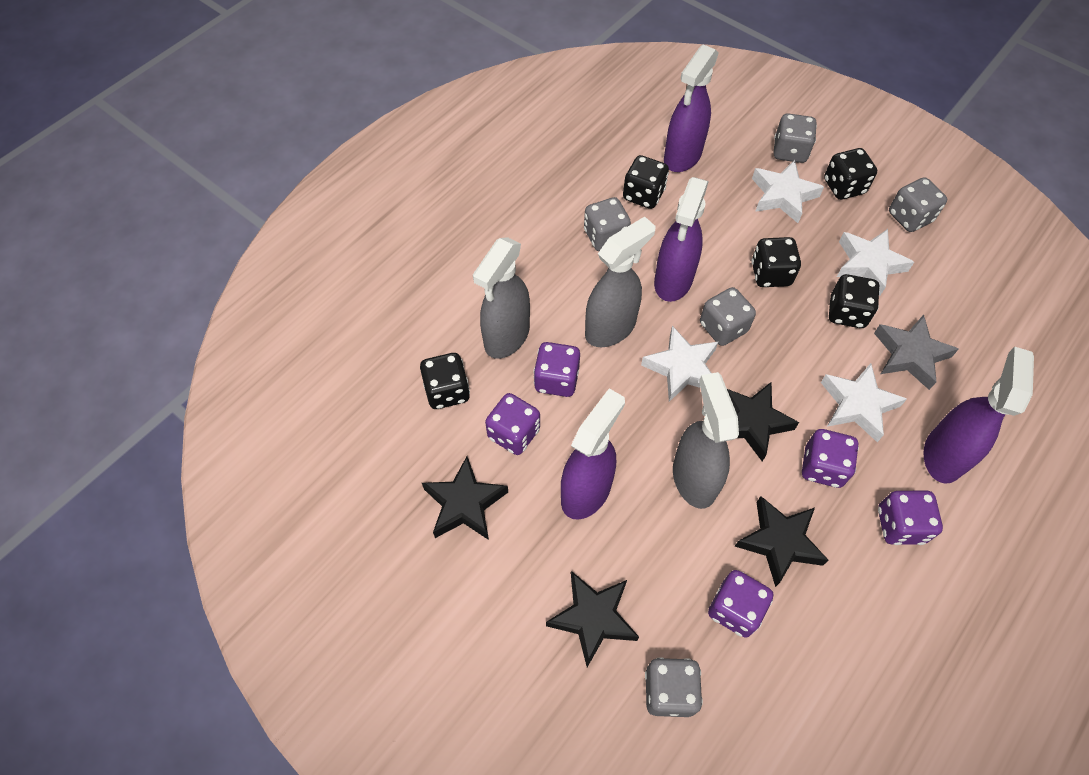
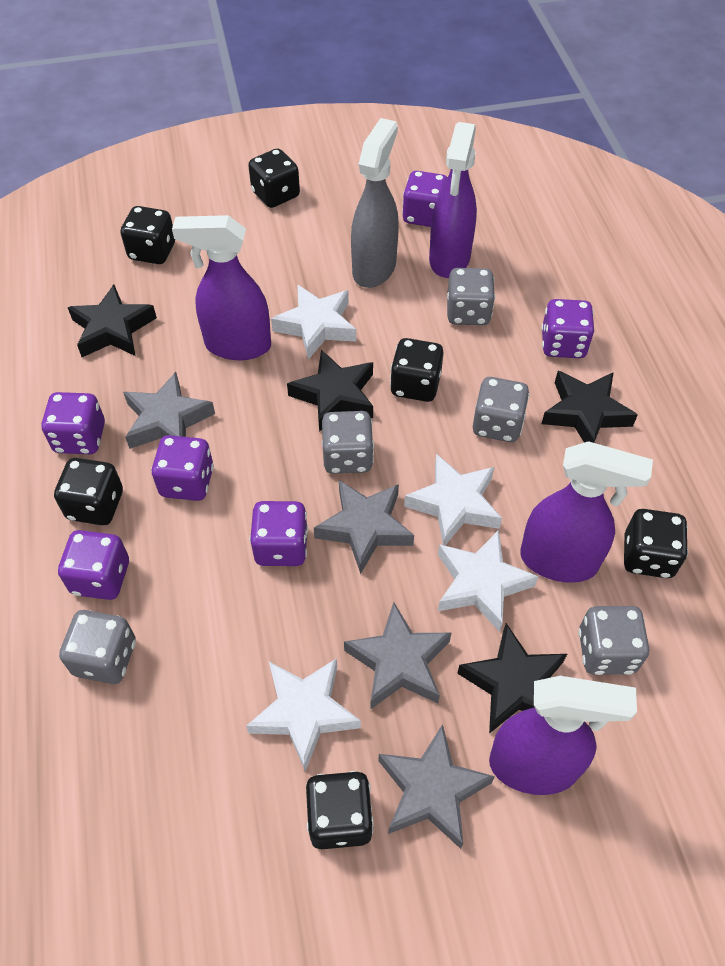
black dice: [420,353,470,409] [623,155,669,209] [751,237,801,287] [824,148,877,200] [829,274,880,328] = 5 -> [54,458,123,525] [121,206,175,264] [248,149,300,208] [306,771,374,849] [390,338,444,402] [624,509,688,578] = 6
grey spray bottle: [473,237,530,359] [585,217,656,347] [673,372,739,509] = 3 -> [351,118,399,288] = 1
grey star: [874,315,959,390] = 1 -> [123,372,215,449] [314,480,414,574] [344,602,451,710] [378,724,495,849] = 4
purple dice: [485,393,540,455] [533,342,580,397] [708,570,773,638] [802,429,859,488] [878,491,943,545] = 5 -> [41,392,105,454] [58,530,129,600] [151,435,214,501] [250,501,308,566] [402,171,448,227] [541,299,594,358] = 6

